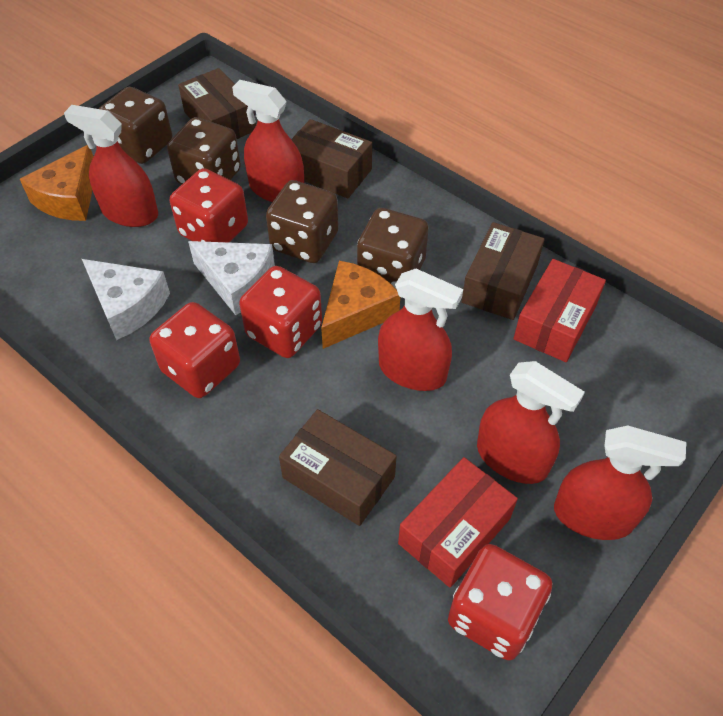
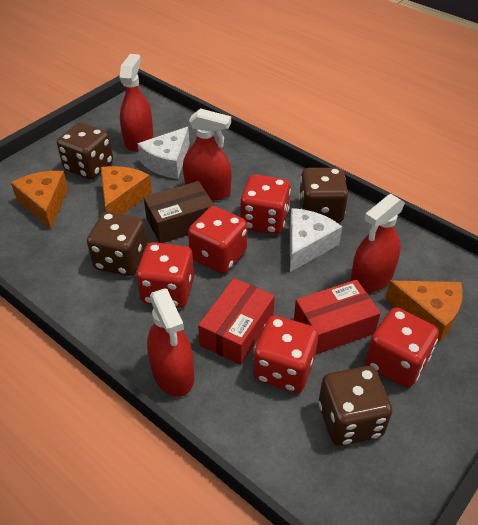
brown box: [178,68,256,139] [279,409,397,526] [291,119,372,199] [461,222,545,320] = 4 -> [144,181,214,243] = 1
orange cheese: [20,145,94,221] [321,261,400,349] = 2 -> [11,171,68,229] [101,166,152,214] [385,281,463,343] = 3
red dice: [150,302,240,398] [170,168,248,243] [239,266,322,358] [448,544,552,660] = 4 -> [136,242,194,308] [188,206,247,274] [240,174,291,235] [253,315,318,393] [366,307,439,388] = 5
red spray bottle: [64,105,158,227] [232,80,304,202] [378,269,463,391] [477,361,585,484] [554,425,686,540] = 5 -> [120,54,153,151] [147,288,194,397] [183,108,231,201] [351,194,405,293] = 4

